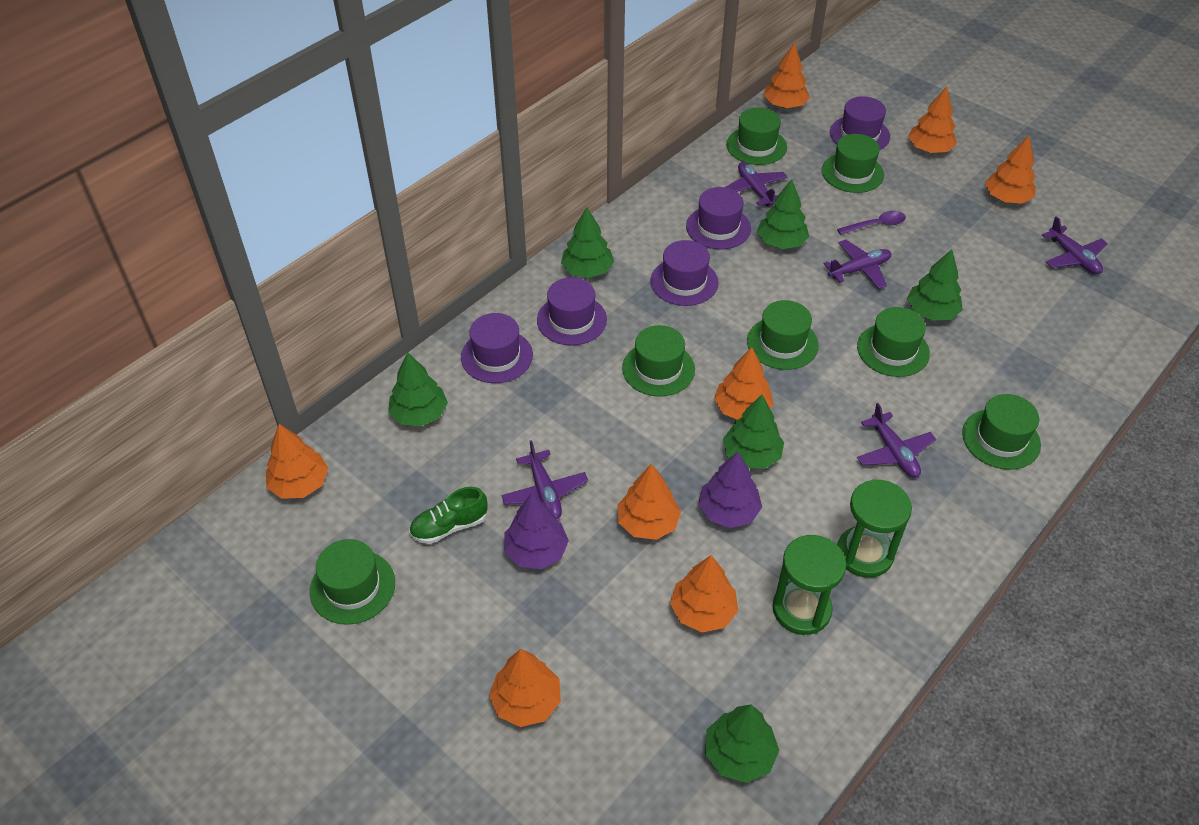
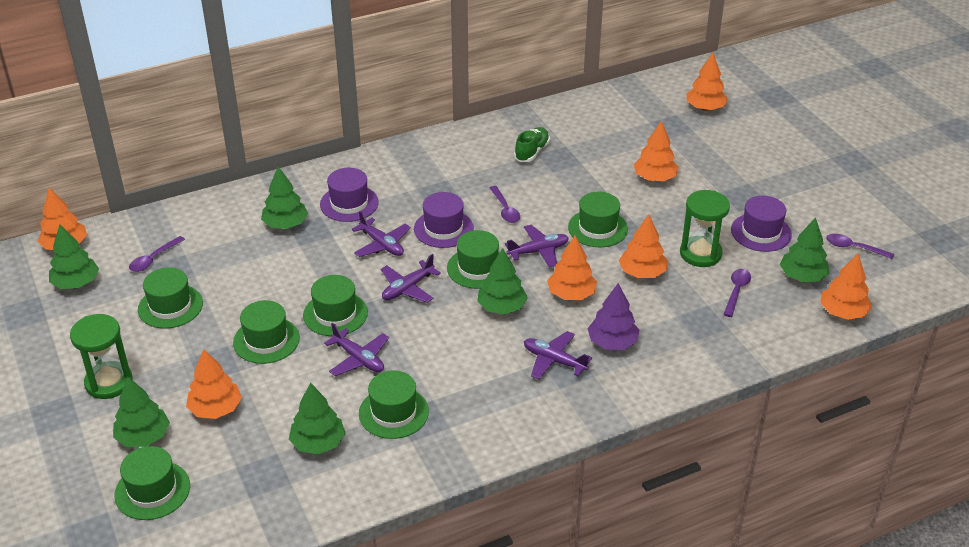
orange tree: [266,424,328,499] [489,649,561,727] [617,464,681,540] [670,555,738,632] [714,347,774,420] [764,43,810,108] [908,87,957,153] [985,135,1036,204] = 8 -> [38,188,87,250] [186,349,242,419] [547,236,597,300] [619,214,667,278] [634,121,678,181] [686,53,728,111] [820,253,872,320] = 7
purple hat: [461,313,533,383] [537,277,607,345] [650,240,719,306] [686,187,751,250] [830,96,890,150] = 5 -> [320,168,379,222] [414,192,474,248] [731,196,792,252] = 3
purple spoon: [837,211,906,235] = 1 -> [129,236,185,272] [490,186,520,223] [723,269,751,317] [826,234,894,259] = 4
purple tree: [504,493,569,569] [698,452,762,528] = 2 -> [587,283,640,350] = 1

